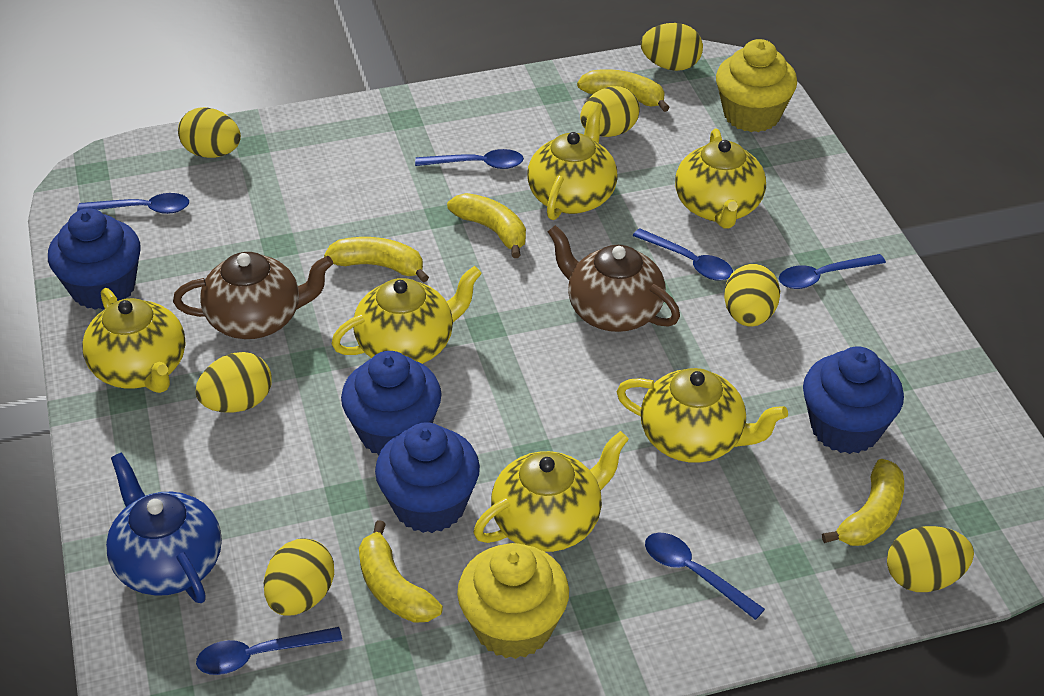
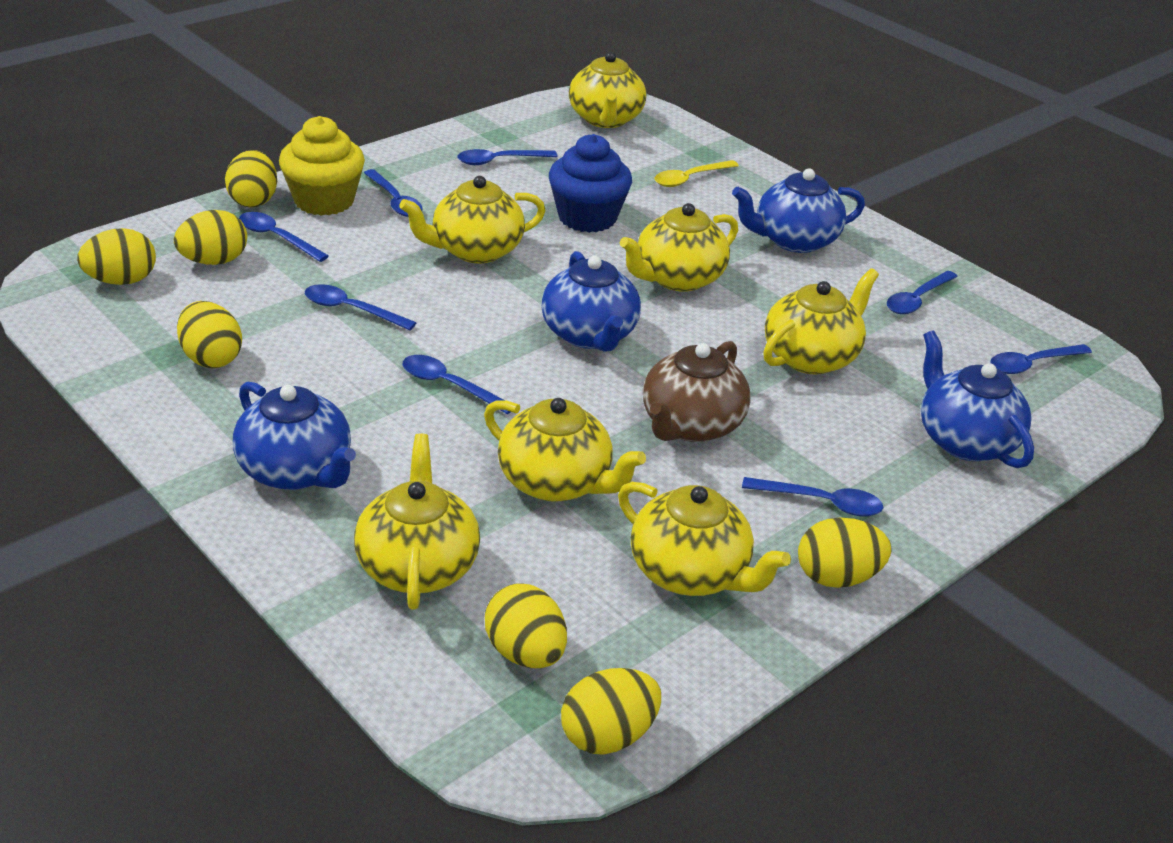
blue cupcake: [48,208,141,310] [341,351,442,455] [375,422,480,533] [803,347,904,454] = 4 -> [549,134,632,233] = 1
blue spoon: [77,193,189,214] [196,627,342,675] [415,149,524,169] [633,228,733,281] [645,533,765,620] [779,254,886,289] = 6 -> [239,212,329,262] [305,284,417,330] [364,169,423,217] [403,355,510,414] [457,149,558,165] [742,477,883,516] [887,271,958,314] [990,344,1092,374] = 8
blue teapot: [106,453,222,603] = 1 -> [233,382,356,490] [541,251,641,352] [732,168,865,253] [921,331,1034,468] = 4
brown teapot: [173,252,333,339] [548,225,680,332] = 2 -> [643,341,751,442] = 1
yellow banana: [324,237,429,283] [359,520,443,623] [447,193,526,258] [577,69,670,112] [822,459,904,546] = 5 -> none = 0
yellow cupcake: [457,543,569,659] [716,39,797,132] = 2 -> [279,116,365,216] = 1
yellow spoon: none = 0 -> [655,160,739,187] = 1
yellow teapot: [82,288,186,393] [331,266,482,364] [474,431,629,552] [527,102,618,220] [616,368,788,463] [675,129,766,228] = 6 -> [354,433,480,610] [399,176,546,263] [484,398,646,502] [569,52,646,128] [618,482,791,596] [620,203,738,292] [763,268,879,374] = 7

